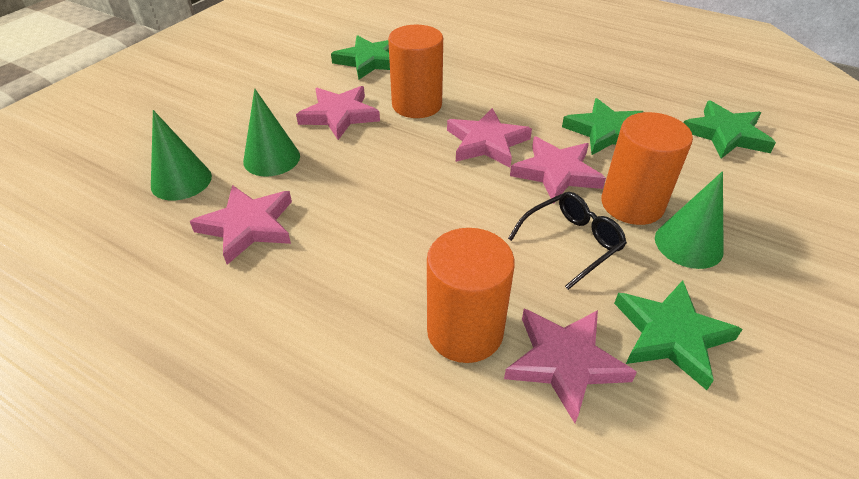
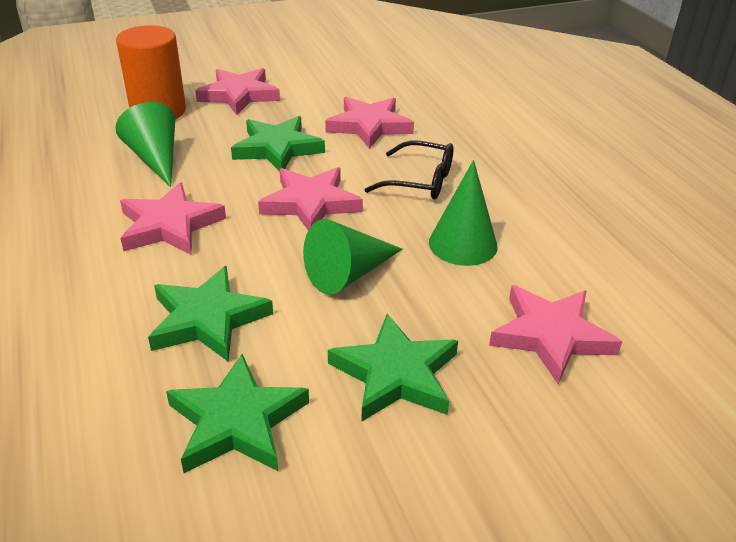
orange cylinder: [388,25,443,118] [427,228,515,363] [601,112,693,225] = 3 -> [116,25,186,119] = 1

